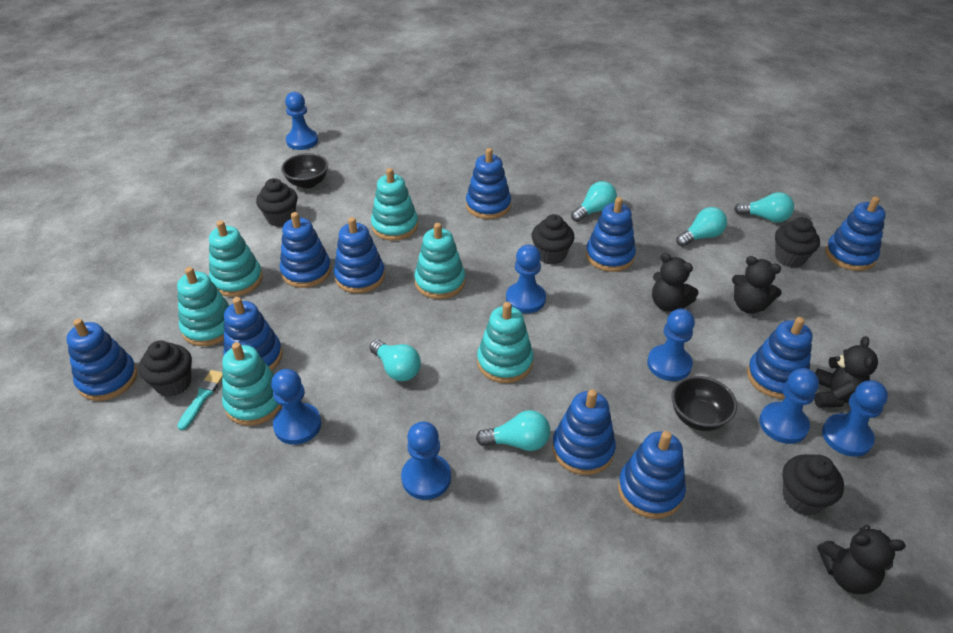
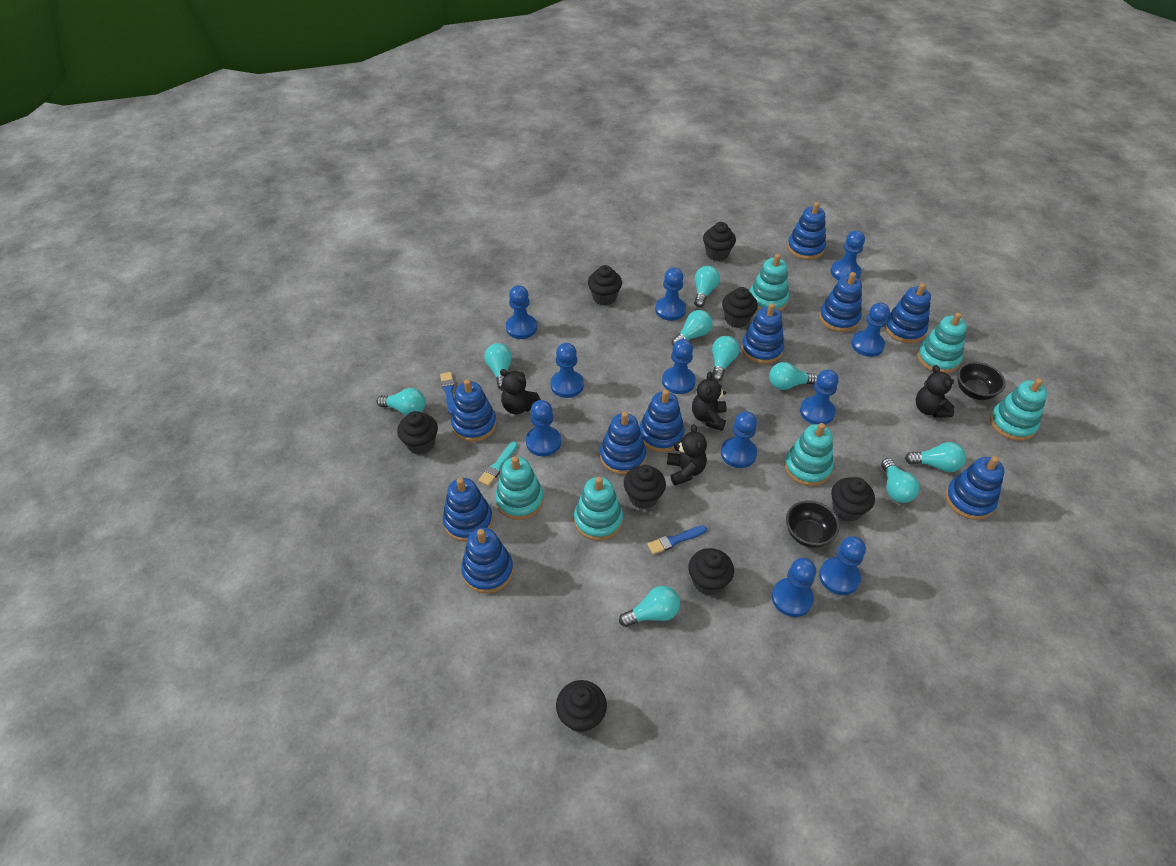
black cupcake: [138,341,192,397] [256,178,298,227] [532,214,574,265] [775,217,820,268] [783,454,844,516] = 5 -> [397,411,438,455] [556,680,607,733] [588,265,622,305] [624,465,666,509] [688,548,734,595] [703,222,736,261] [722,287,758,328] [831,477,875,522] = 8
blue brush: none = 0 -> [440,372,454,415] [647,525,707,555] = 2
blue pawn: [271,369,321,445] [285,92,318,150] [401,422,451,500] [506,245,546,313] [647,309,695,381] [759,368,819,444] [822,380,888,457] = 7 -> [506,285,537,339] [526,400,561,456] [551,343,584,398] [655,267,686,321] [662,339,696,394] [721,411,757,468] [772,558,816,617] [800,369,839,425] [819,536,866,595] [831,230,865,280] [851,303,890,357] = 11
turquoise light bulb: [369,340,421,381] [476,410,550,451] [571,181,617,222] [676,207,727,247] [734,192,794,222] = 5 -> [377,388,426,416] [484,343,512,390] [619,586,680,627] [672,310,713,345] [694,266,720,307] [712,336,740,381] [769,362,818,390] [881,458,920,503] [905,442,966,472] = 9

